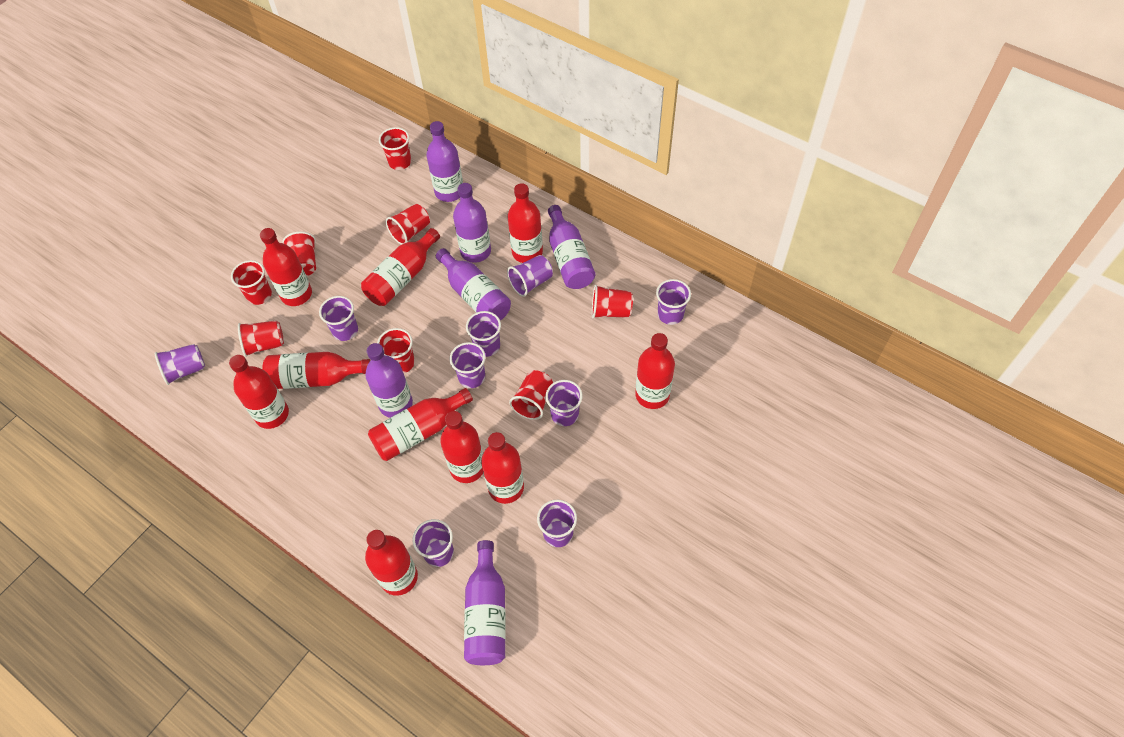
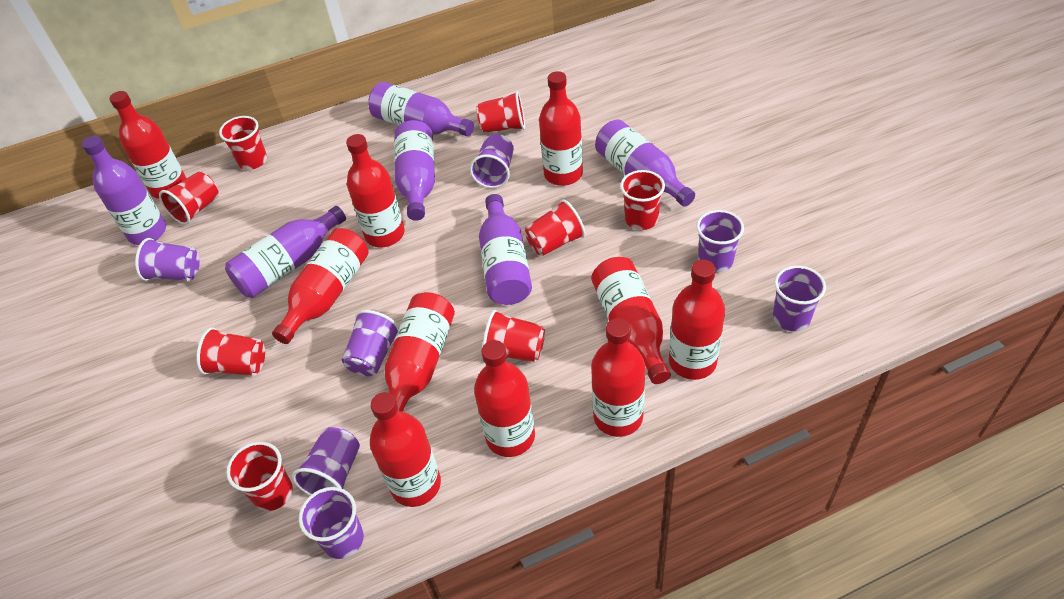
purple cup: [155,344,205,385] [319,296,358,341] [412,519,454,567] [450,342,486,388] [466,311,501,357] [507,255,553,297] [537,500,577,547] [545,380,583,426] [656,279,691,325] = 9 -> [135,238,200,281] [292,427,360,495] [299,487,364,559] [342,310,399,376] [470,134,514,188] [696,210,744,272] [773,266,826,331] = 7

